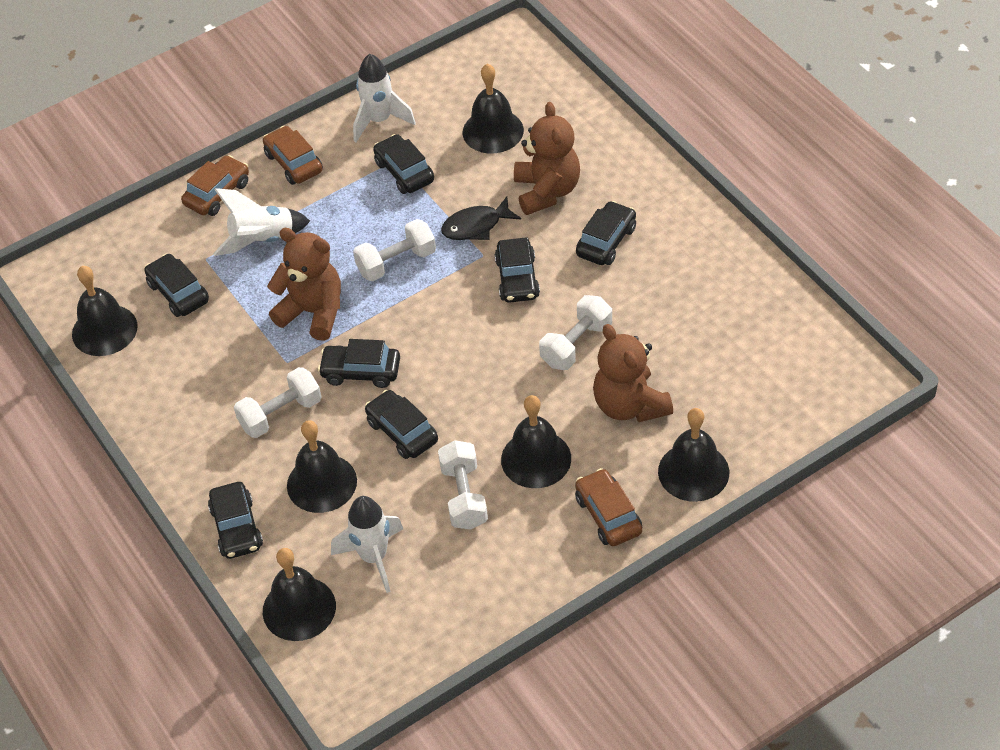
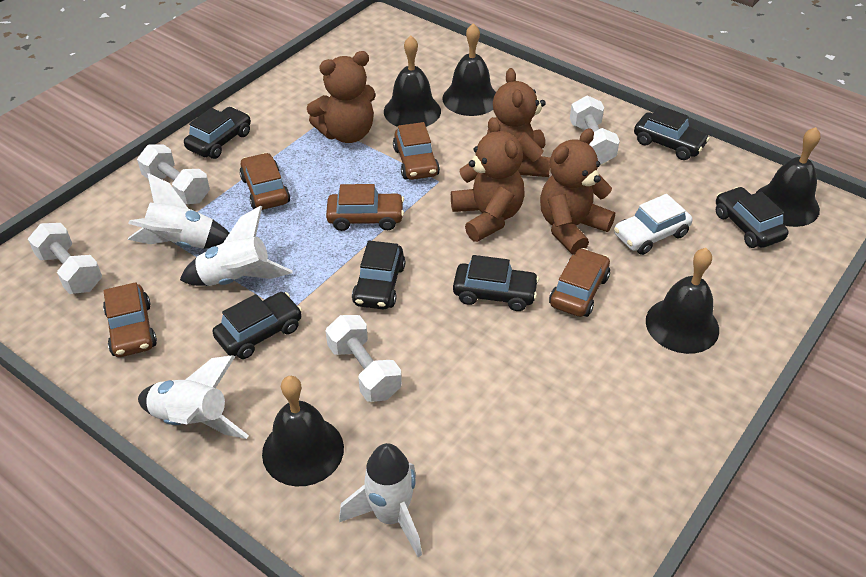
black bell: [72,266,138,356] [263,548,336,641] [287,420,357,513] [463,64,524,154] [501,395,571,488] [658,408,729,502] = 6 -> [262,376,344,486] [384,36,441,127] [442,23,496,116] [646,248,719,354] [756,127,820,227] = 5
black car: [144,254,209,317] [208,482,263,559] [318,339,400,388] [365,390,438,459] [373,134,434,194] [495,237,540,303] [576,201,636,265] = 7 -> [184,107,251,159] [212,292,302,359] [352,241,405,309] [453,255,539,311] [634,105,710,160] [716,187,789,248] = 6
black fish: [441,197,521,240] = 1 -> none = 0
brown car: [181,155,249,216] [263,126,323,185] [575,468,642,546] = 3 -> [103,282,157,357] [239,153,290,210] [326,184,404,231] [393,122,440,180] [549,248,610,317] = 5
brown teddy bear: [267,228,341,341] [514,102,580,215] [593,324,673,422] = 3 -> [307,51,376,143] [451,117,525,242] [487,68,551,177] [540,128,615,255] = 4
white car: none = 0 -> [614,194,692,255] = 1
white rocket: [213,188,310,256] [331,496,403,593] [353,54,416,142] = 3 -> [128,173,229,249] [138,355,249,439] [180,206,293,286] [339,443,422,557] = 4

